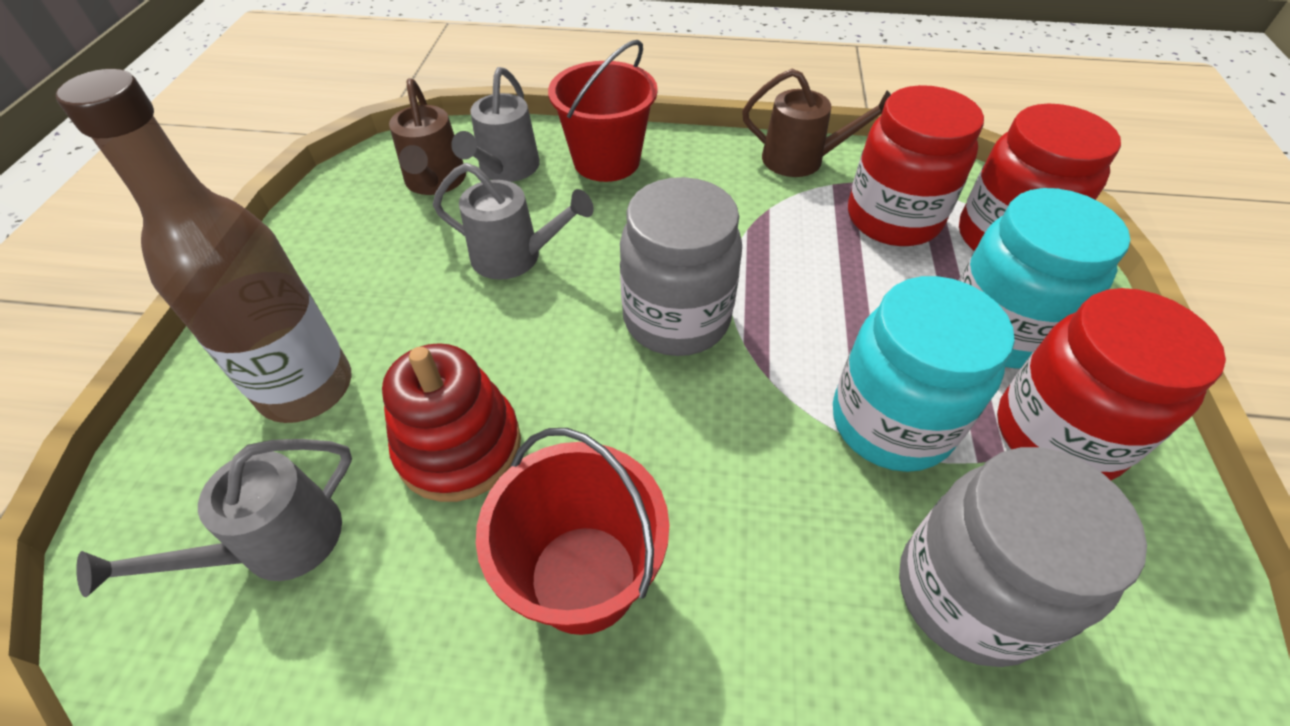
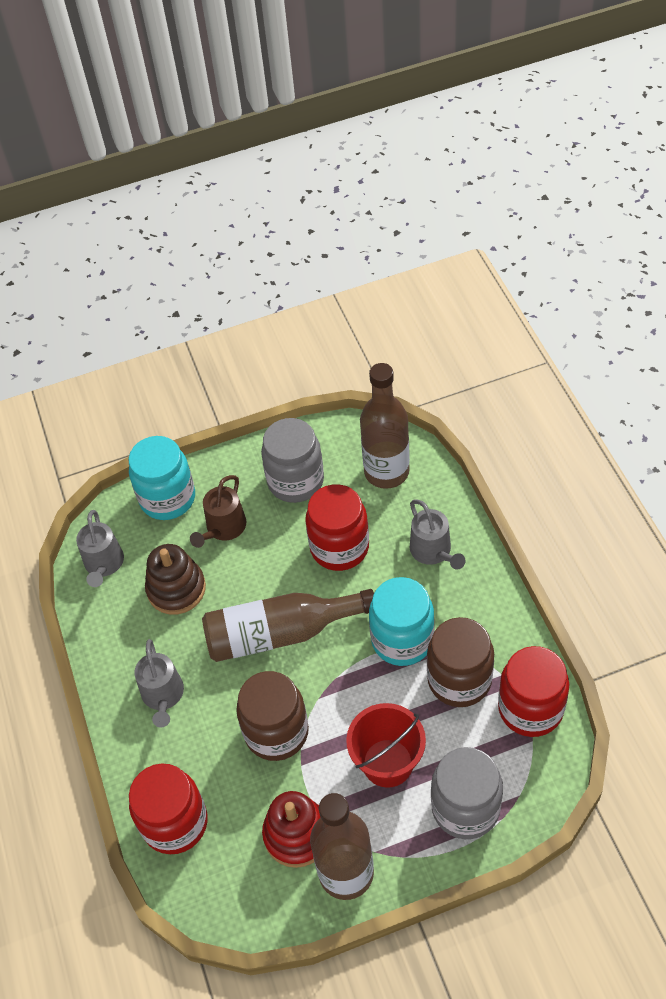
brown bottle: [56,69,351,423] = 1 -> [202,589,374,662] [310,793,374,900] [360,363,410,489] = 3
brown jar: none = 0 -> [236,671,309,761] [427,617,494,707] = 2
brown stacking toy: none = 0 -> [145,544,206,615] = 1
brown watering can: [389,78,466,195] [742,69,891,177] = 2 -> [190,475,246,548] = 1
red bucket: [476,428,669,635] [548,40,658,182] = 2 -> [346,703,426,788] = 1

